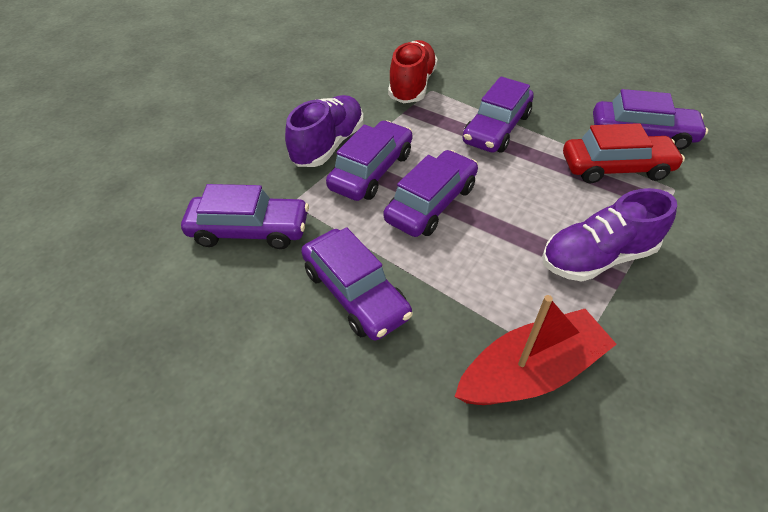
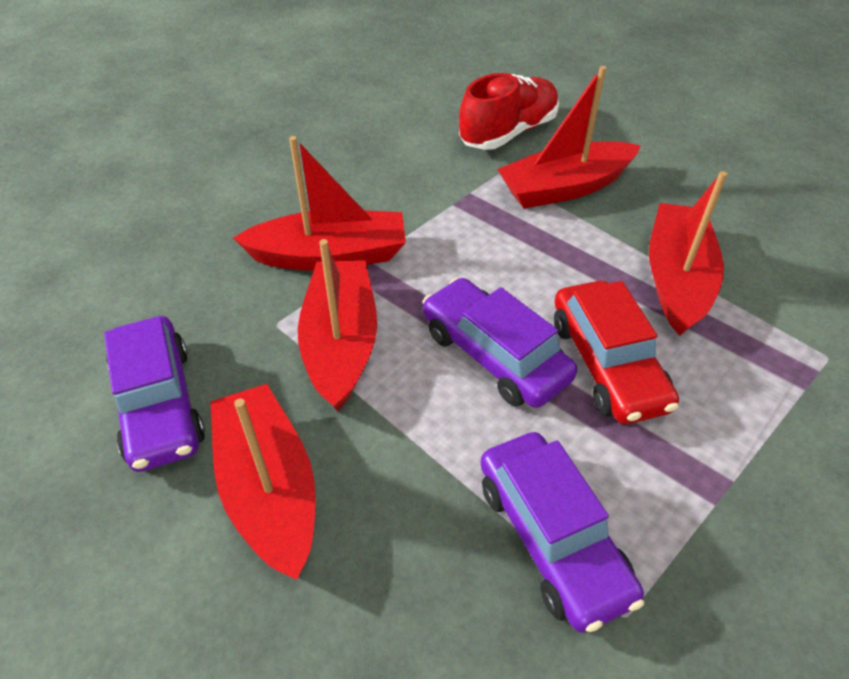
purple car: [181,184,309,249] [301,227,413,340] [326,120,412,201] [384,150,478,237] [463,76,534,153] [593,89,708,150] = 6 -> [104,316,205,472] [423,278,577,408] [480,432,645,633] = 3
purple shoe: [285,95,364,167] [542,188,677,282] = 2 -> none = 0
red boat: [454,295,617,405] = 1 -> [210,384,316,580] [233,136,406,271] [298,239,377,411] [497,66,641,209] [649,171,727,336] = 5

